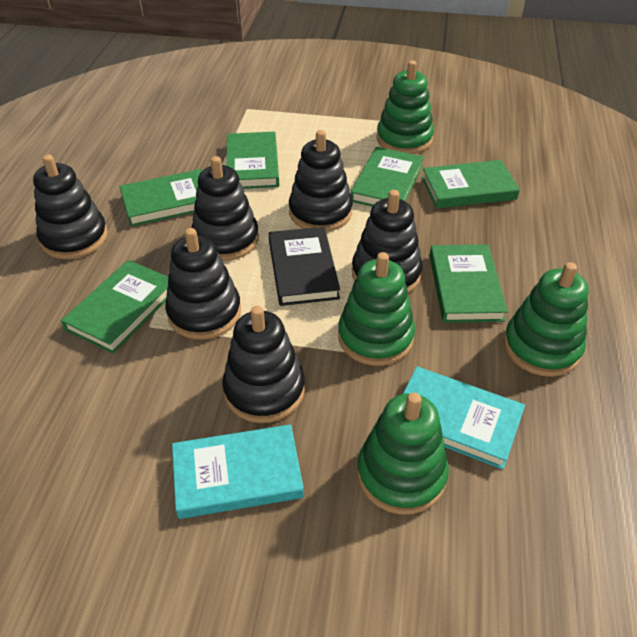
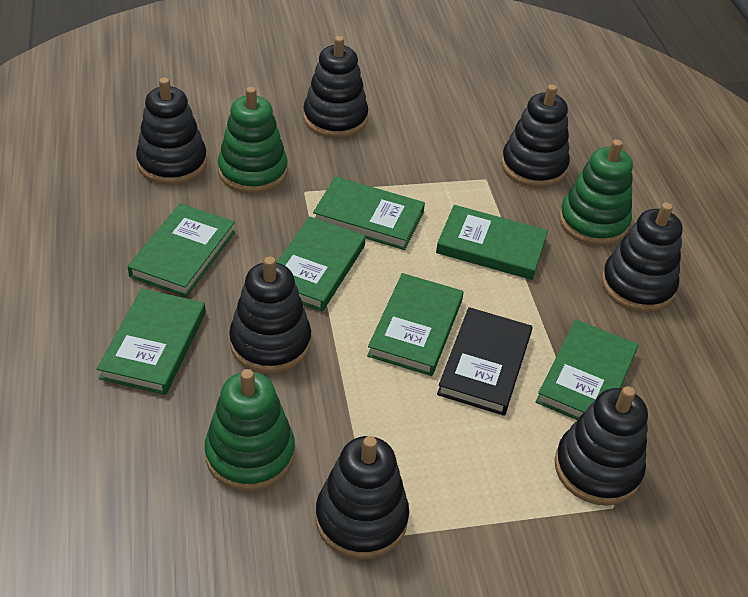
black stacking toy: [33,155,108,259] [165,228,241,339] [192,156,259,261] [222,306,305,423] [289,130,353,232] [352,190,423,293] = 6 -> [136,78,207,185] [229,257,311,373] [303,36,368,138] [315,436,409,560] [501,84,570,188] [554,386,648,506] [601,202,683,312] = 7
green book: [61,260,168,354] [119,169,203,227] [227,132,279,189] [350,147,424,207] [422,160,520,209] [429,244,508,323] = 6 -> [97,289,206,395] [128,203,235,297] [276,217,366,311] [313,176,425,250] [367,273,464,376] [436,205,548,280] [536,319,638,420] = 7
green stacking toy: [338,252,415,366] [357,392,449,515] [377,61,434,154] [503,262,589,377] = 4 -> [205,369,295,491] [218,87,288,194] [559,139,633,246] = 3
turquoise book: [172,425,304,519] [403,366,525,469] = 2 -> none = 0

